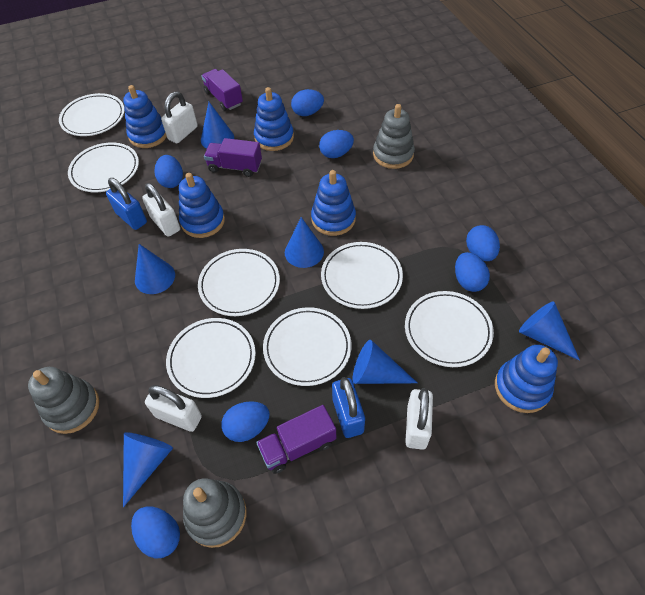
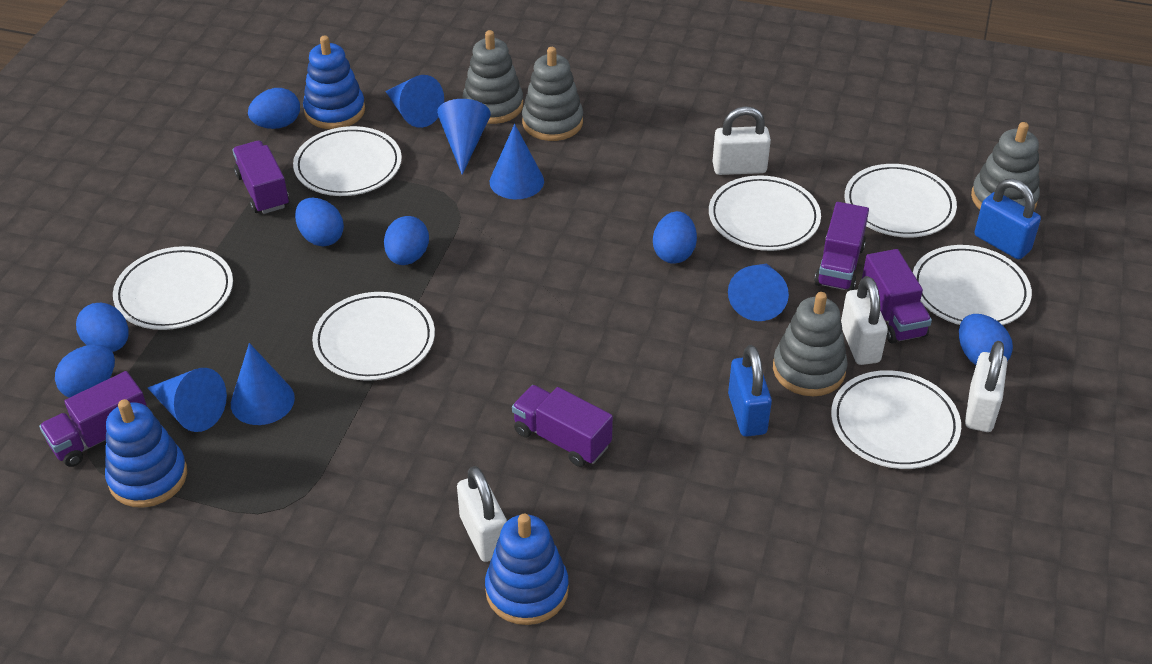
blue stacking toy: [123,85,167,148] [179,173,225,238] [254,87,294,151] [311,170,356,236] [495,345,558,413] = 5 -> [105,399,187,508] [303,35,365,129] [485,514,569,625] = 3
grey stacking toy: [28,367,99,434] [183,478,246,548] [373,104,415,169] = 3 -> [462,30,523,124] [522,47,583,141] [773,292,848,396] [971,122,1040,210] = 4
purple truck: [201,69,243,111] [204,138,262,177] [256,405,336,474] = 3 -> [39,371,147,467] [232,140,289,214] [512,385,613,467] [814,202,869,291] [862,249,932,344] = 5

